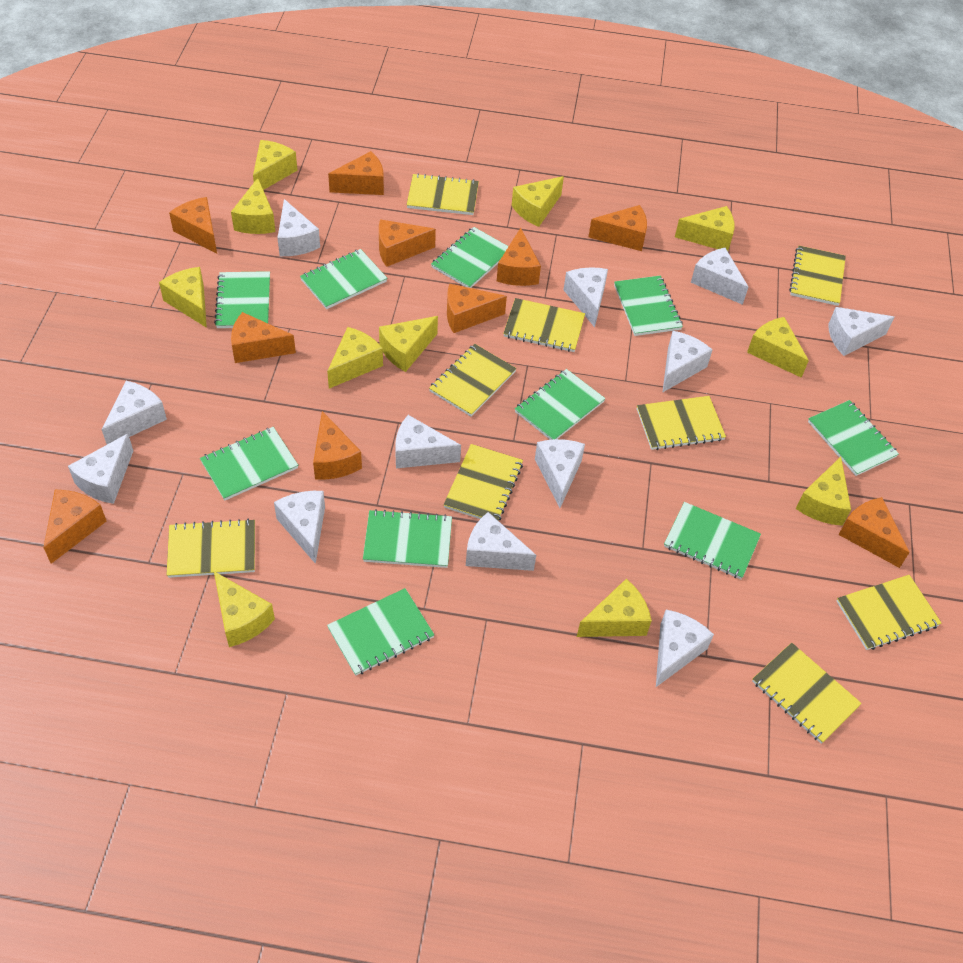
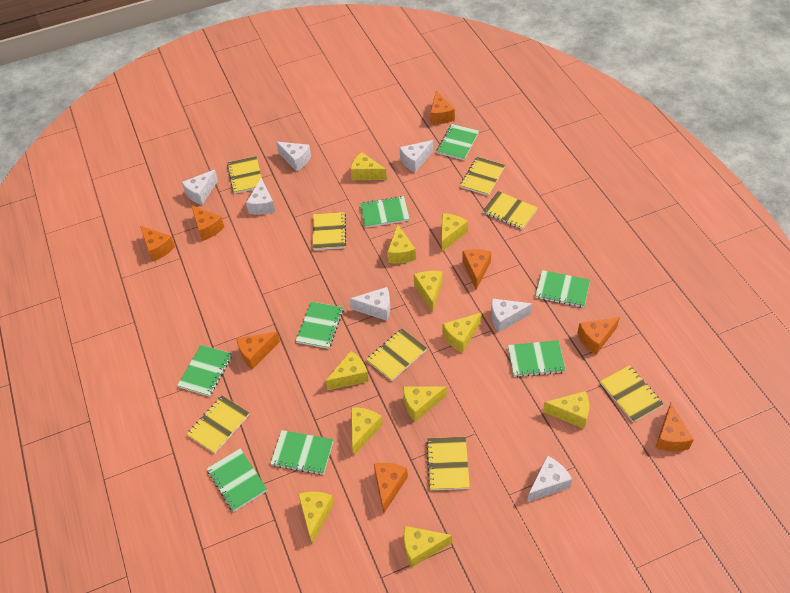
green notebook: [200,427,298,501] [214,271,270,328] [300,249,387,309] [327,588,434,676] [363,509,452,568] [431,227,509,288] [515,369,606,440] [614,276,683,336] [664,502,761,579] [808,400,899,476] = 10 -> [177,345,232,397] [207,448,267,512] [270,430,334,475] [296,302,343,349] [360,196,410,228] [436,124,479,160] [508,340,566,377] [535,270,590,308] = 8
orange cheese: [43,490,106,564] [169,197,217,254] [231,312,296,363] [313,411,362,480] [328,151,384,195] [379,219,436,267] [447,283,507,333] [497,228,541,286] [589,205,647,251] [839,497,910,568] = 10 -> [140,226,175,262] [191,205,224,241] [236,332,280,370] [374,463,408,513] [430,91,455,124] [462,249,491,290] [577,317,620,355] [656,403,694,451] = 8
white cheese: [68,434,133,504] [102,381,167,444] [274,491,325,564] [278,199,320,256] [395,415,461,468] [466,512,536,571] [535,439,585,508] [564,267,608,327] [656,610,714,687] [662,331,713,393] [691,248,748,305] [828,307,894,356] = 12 -> [182,170,218,205] [246,178,275,215] [276,142,311,172] [350,287,390,321] [399,140,433,173] [491,298,533,332] [527,456,572,502] = 7
yellow notebook: [167,519,255,578] [407,173,479,215] [429,344,517,416] [443,444,523,520] [503,298,585,352] [637,396,726,450] [752,642,862,744] [789,245,846,306] [836,575,941,650] = 9 -> [187,395,250,454] [227,156,262,194] [313,212,346,250] [366,329,427,381] [426,437,470,490] [460,157,505,196] [482,191,538,230] [600,365,664,423] = 8

